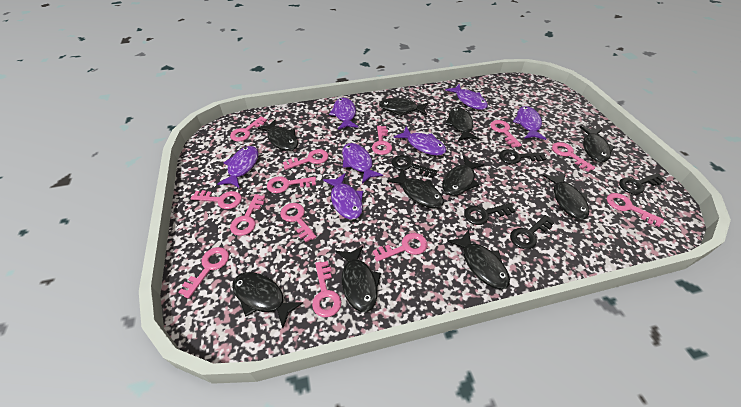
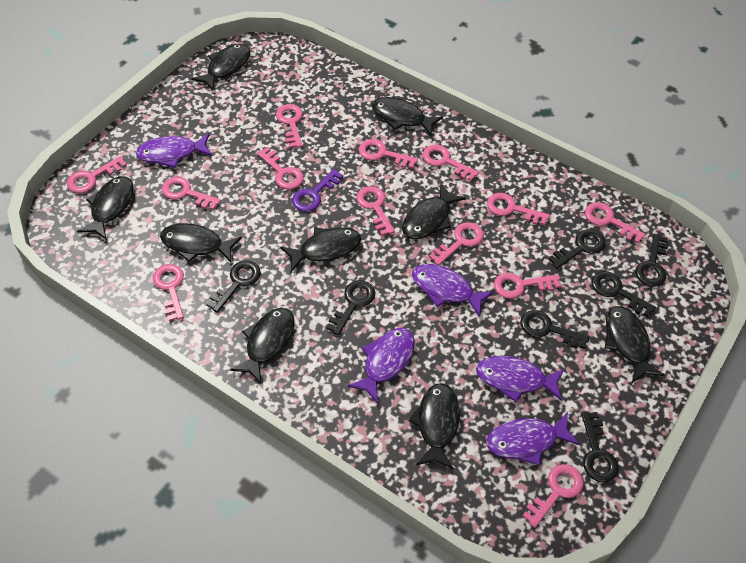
black fish: [232,272,303,328] [257,119,298,151] [336,245,381,312] [379,98,428,116] [387,169,444,208] [442,156,484,196] [445,107,479,141] [447,230,510,290] [543,173,589,220] [580,126,615,162] = 10 -> [77,176,134,240] [160,223,242,263] [191,44,250,91] [230,308,294,384] [280,227,361,272] [372,97,443,136] [402,184,466,239] [409,383,460,470] [605,306,665,383] = 9
black key: [392,155,437,178] [464,203,515,225] [499,149,546,164] [510,215,555,249] [619,173,665,195] = 5 -> [207,261,261,313] [326,280,375,335] [520,310,590,349] [549,229,606,269] [581,412,618,482] [592,271,656,317] [635,234,669,287] = 7
purple fish: [217,146,258,188] [323,173,363,220] [329,98,359,130] [342,143,383,184] [394,127,446,156] [445,84,488,110] [513,106,546,140] = 7 -> [136,133,212,168] [347,328,415,404] [412,264,494,317] [476,356,565,402] [486,412,580,465] = 5
purple key: none = 0 -> [292,169,343,212] = 1

